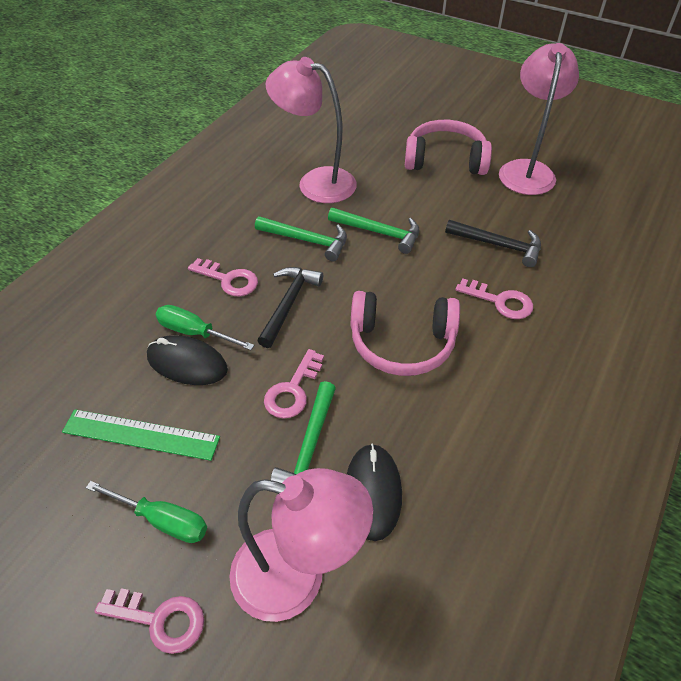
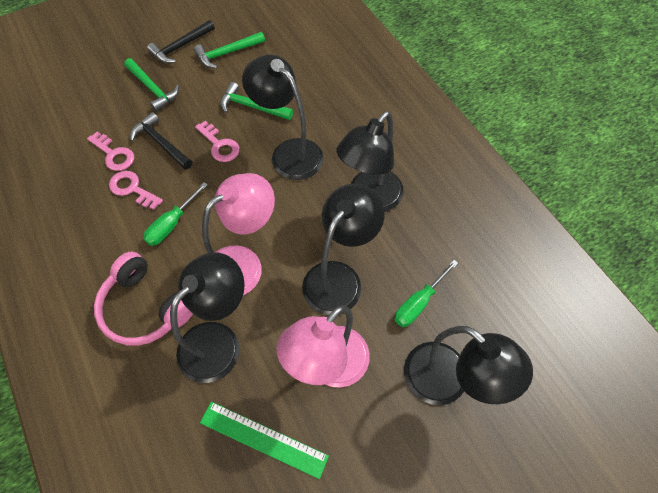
black lamp: none = 0 -> [170,252,245,383] [242,55,324,180] [302,184,385,315] [337,111,404,212] [404,326,533,405] = 5
black mouse: [147,335,228,385] [347,444,402,541] = 2 -> none = 0
pink headphones: [351,291,460,376] [405,120,492,175] = 2 -> [94,252,193,346] = 1
pink key: [95,588,204,654] [188,258,258,296] [264,349,324,419] [456,278,533,319] = 4 -> [87,131,134,171] [109,171,163,210] [195,121,240,162] = 3
pink lamp: [229,468,373,622] [265,57,357,203] [499,43,579,195] = 3 -> [202,173,275,295] [276,305,370,388] = 2

